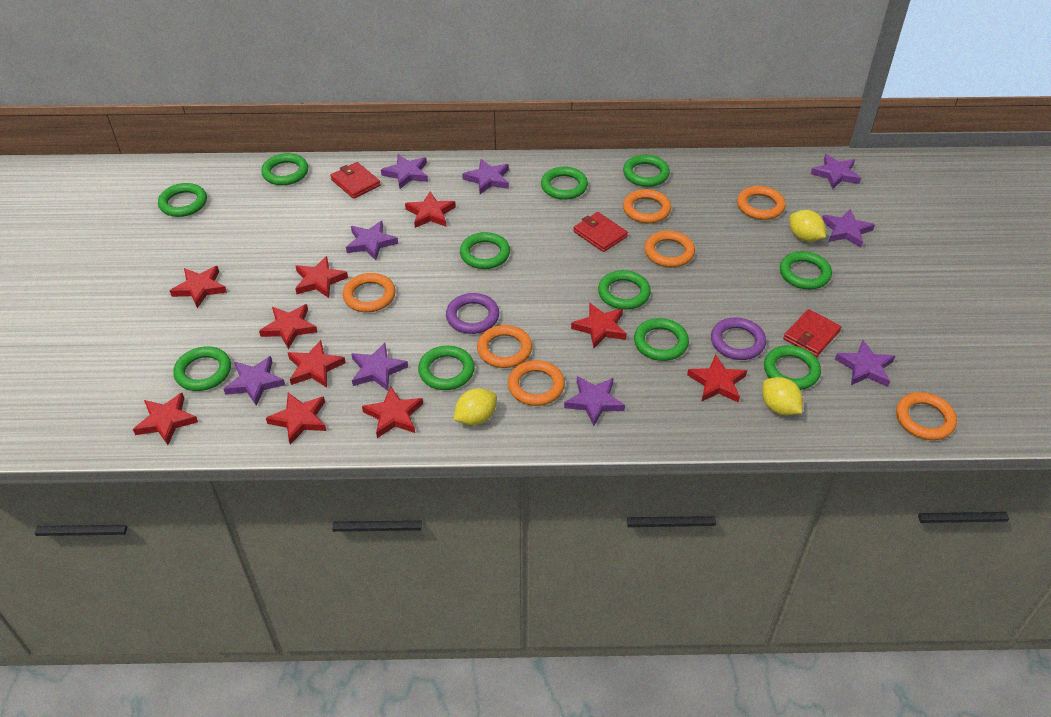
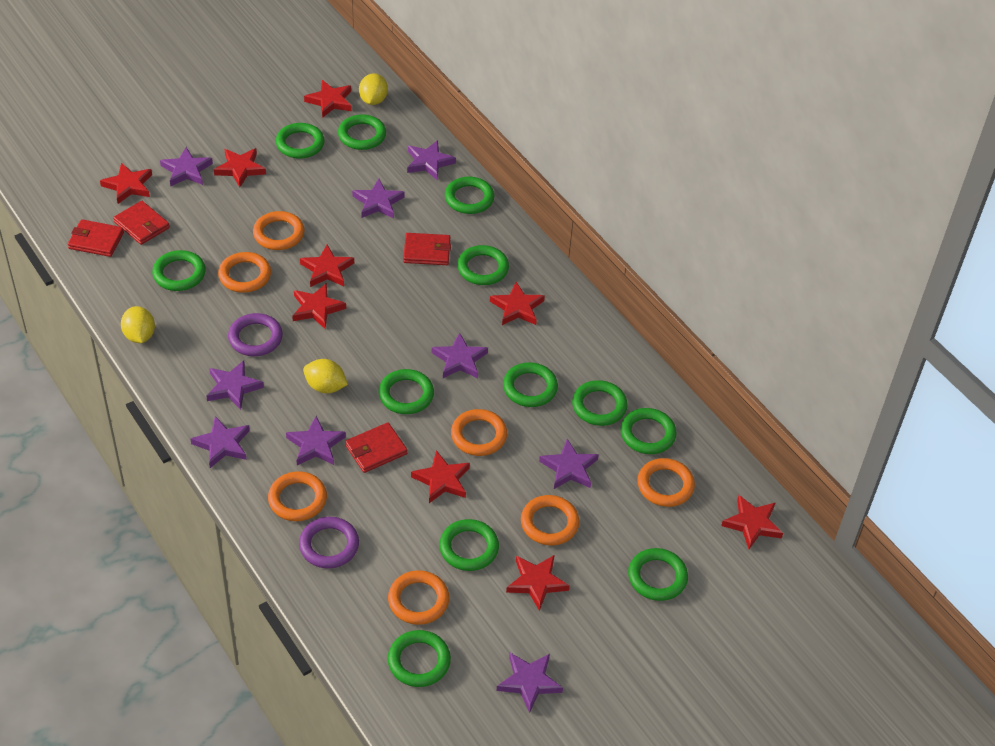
green ring: [158,183,207,217] [173,346,231,391] [261,153,308,185] [418,346,475,390] [460,232,510,269] [541,167,588,200] [598,270,651,310] [623,155,670,187] [634,318,689,361] [764,345,821,390] [780,251,832,289] = 11 -> [152,250,206,291] [276,123,325,159] [338,114,386,150] [378,369,434,414] [388,630,451,687] [439,519,499,571] [445,176,494,214] [457,245,509,285] [503,362,558,407] [572,380,628,426] [620,408,676,454] [628,548,688,601] = 12
red star: [133,393,198,445] [170,266,227,308] [259,304,318,349] [266,393,326,445] [288,340,346,388] [295,256,348,298] [362,386,423,438] [405,191,456,228] [571,303,627,348] [687,354,747,403] = 10 -> [100,163,152,204] [214,148,266,187] [292,283,346,329] [300,245,354,287] [304,80,352,118] [411,451,470,503] [490,282,545,325] [506,555,570,611] [721,495,783,549] = 9
red wallet: [330,162,381,199] [573,212,628,252] [783,309,841,357] = 3 -> [68,219,124,257] [113,201,170,245] [345,422,407,473] [403,233,451,265] = 4

